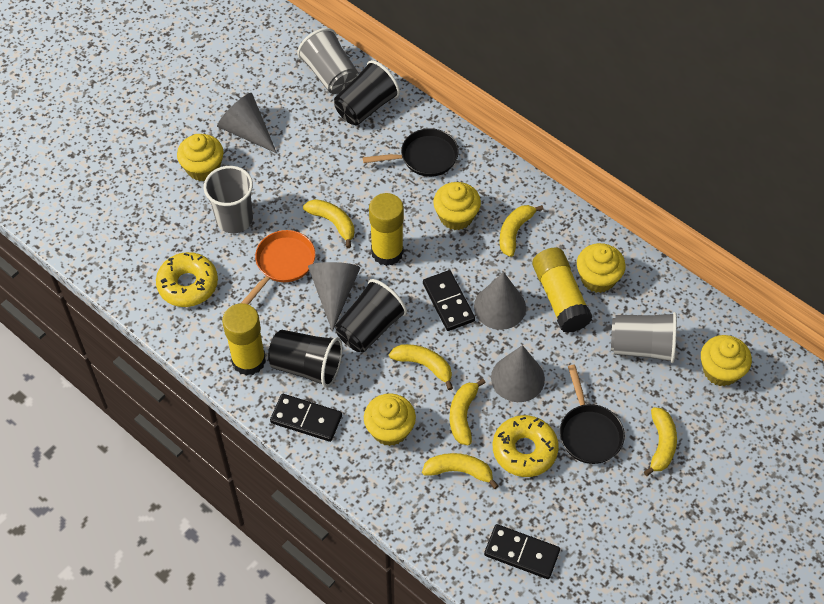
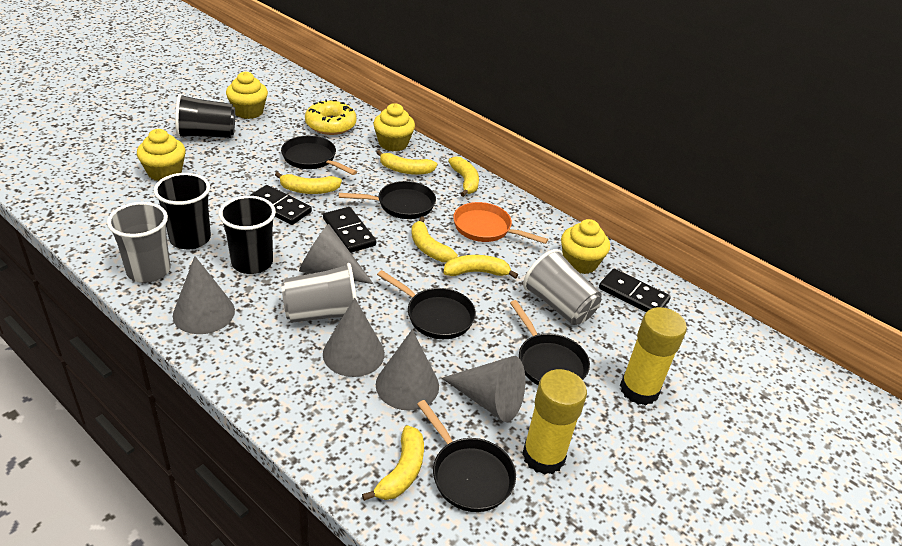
black pan: [363,128,459,177] [560,365,625,464] = 2 -> [281,136,357,175] [339,181,436,219] [377,270,476,339] [417,400,516,512] [510,300,590,385] = 5
grey cone: [217,93,277,153] [308,262,360,332] [474,272,526,330] [491,345,545,402] = 4 -> [173,256,235,334] [299,224,373,284] [323,298,385,377] [376,330,439,411] [442,356,525,422] = 5
yellow cupcake: [177,134,224,181] [364,393,416,446] [433,182,481,230] [577,243,625,293] [701,335,752,386] = 5 -> [137,129,186,181] [226,71,268,119] [373,103,415,152] [561,219,610,274] = 4
yellow donut: [156,252,218,307] [493,415,559,477] = 2 -> [305,99,357,135] = 1
yellow glue stick: [222,303,266,376] [369,193,404,266] [532,247,593,333] = 3 -> [522,369,587,475] [620,307,687,405] = 2

